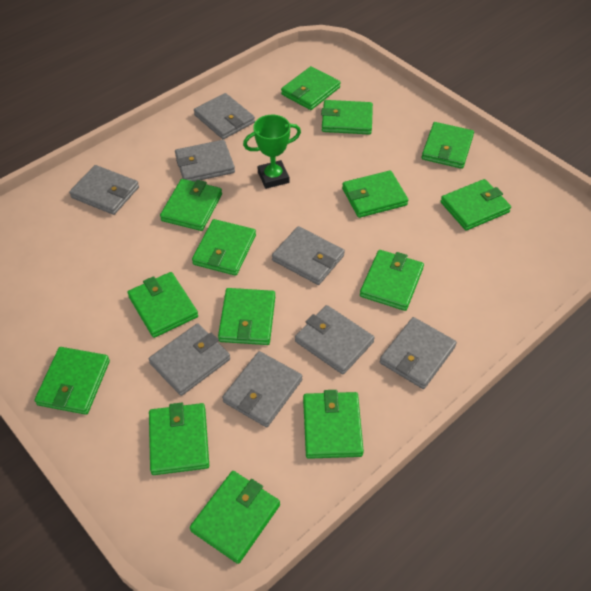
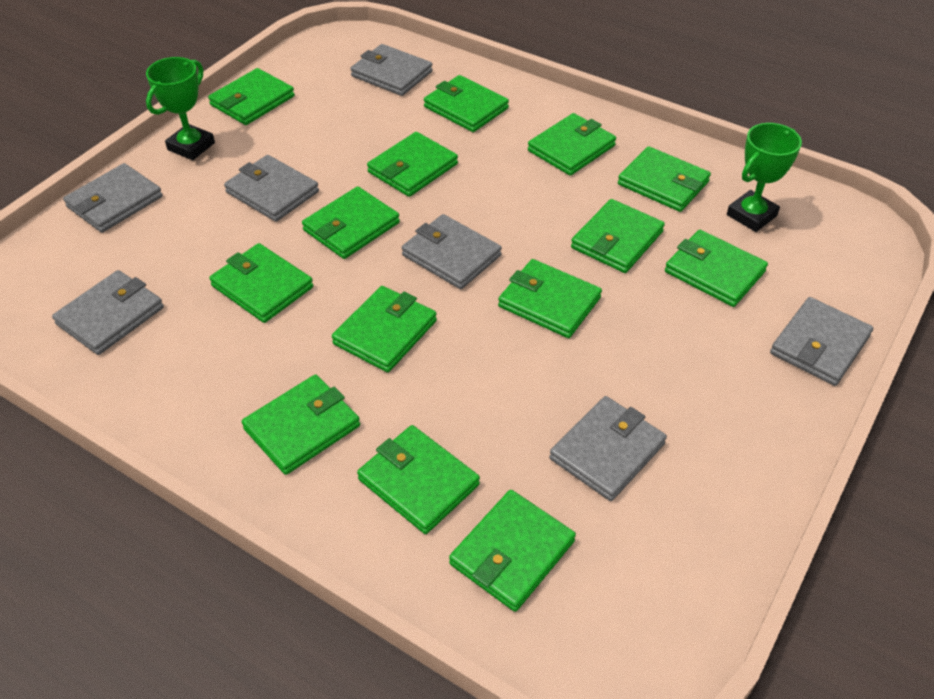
green trophy: [243,115,301,189] = 1 -> [146,57,215,160] [727,123,802,232] = 2
grey wallet: [69,165,139,215] [149,323,230,396] [175,140,235,182] [194,93,255,139] [222,351,302,427] [272,226,345,285] [295,305,375,375] [380,317,457,389] = 8 -> [52,270,164,355] [63,163,163,233] [224,155,319,222] [350,44,433,96] [402,214,502,289] [549,396,667,501] [770,297,873,386] = 7

